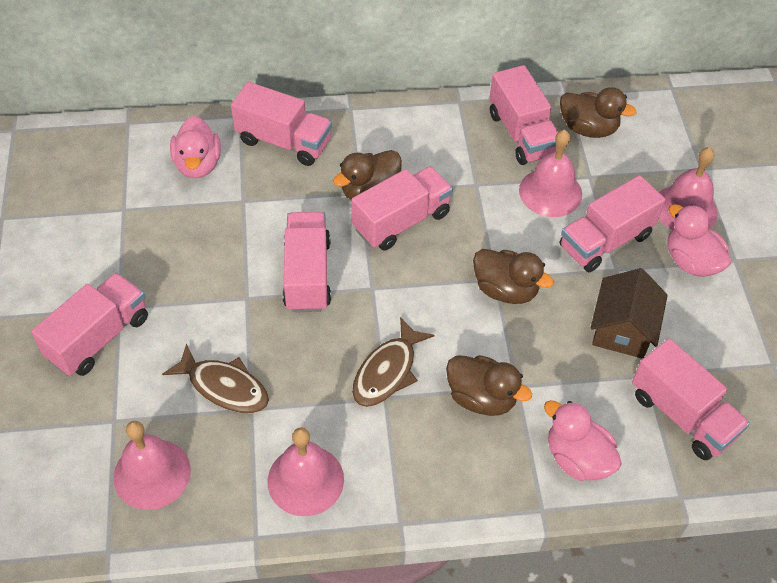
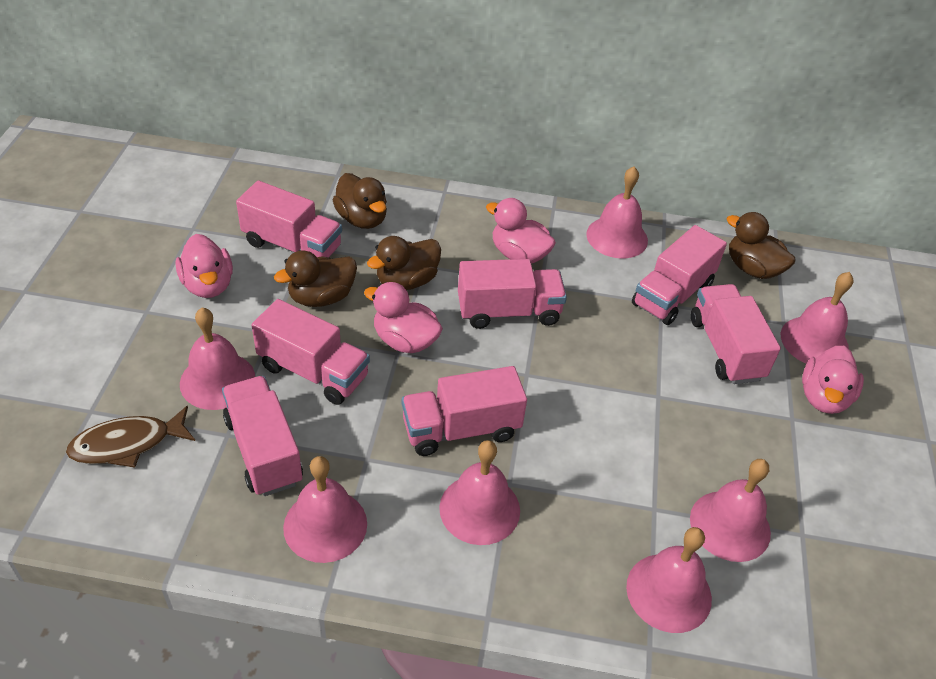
brown fish: [162,343,269,413] [352,317,434,407] = 2 -> [66,406,195,468] = 1
brown house: [591,268,668,359] = 1 -> none = 0
pink bell: [114,421,191,510] [268,427,344,516] [519,130,582,217] [659,147,718,230] = 4 -> [180,307,255,410] [283,456,367,563] [439,440,520,545] [586,166,648,258] [626,527,712,633] [690,459,771,562] [781,272,853,363] = 7
pink duck: [170,116,221,179] [544,400,622,481] [668,204,731,277] = 3 -> [176,234,233,298] [364,282,443,353] [486,198,556,263] [802,346,864,414] = 4

